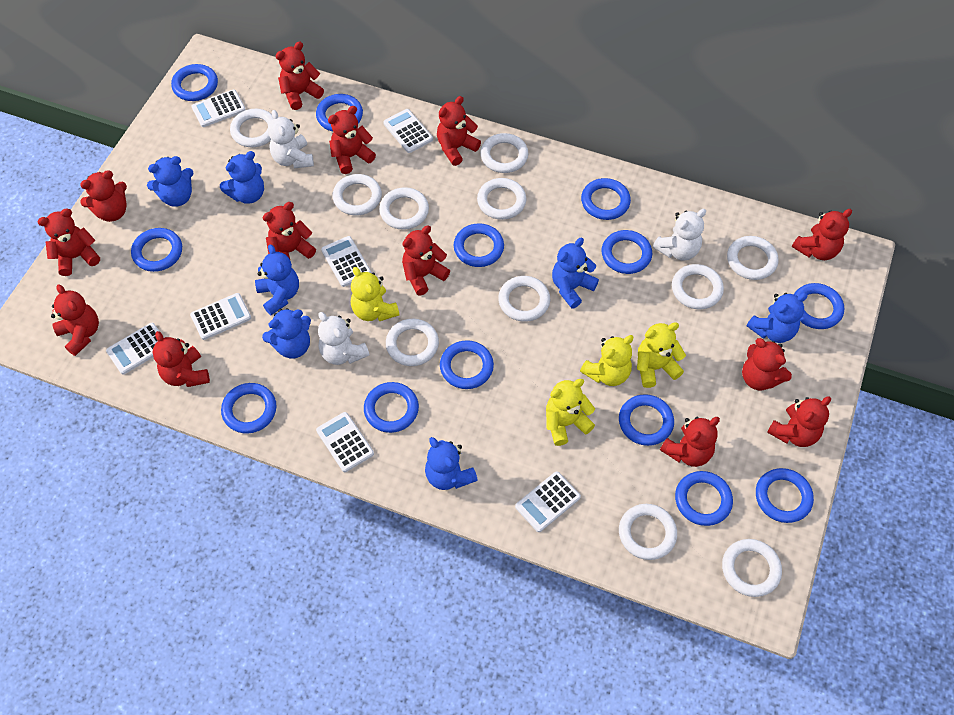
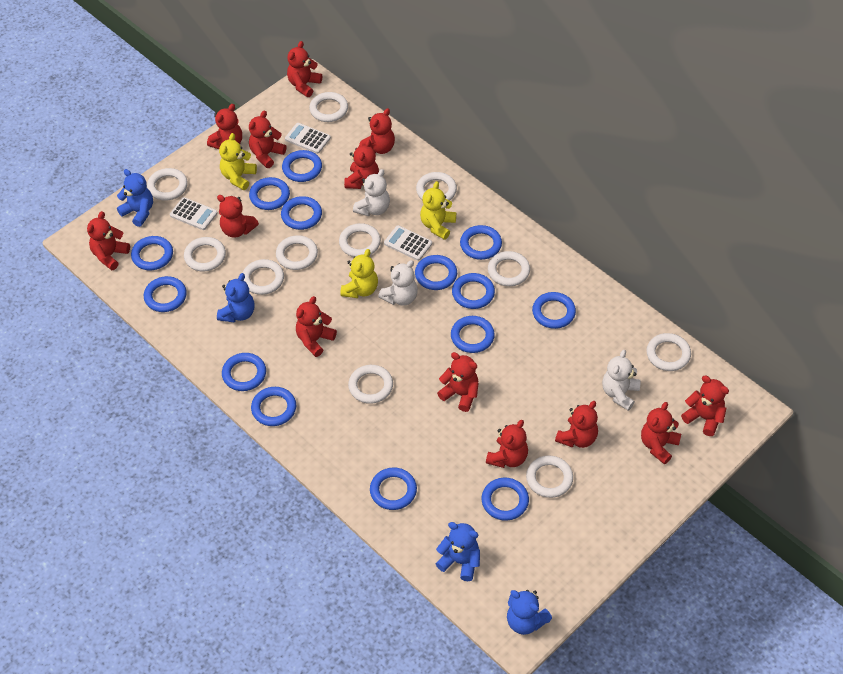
blue ring: [131,228,182,272] [171,64,218,101] [221,383,277,434] [316,94,363,132] [364,382,419,433] [440,340,494,389] [454,223,504,267] [581,178,631,220] [601,230,652,274] [619,394,674,446] [675,471,733,526] [756,468,814,523] [794,283,844,329] = 13 -> [131,236,173,270] [144,276,187,312] [222,353,266,391] [249,177,290,210] [251,387,296,426] [281,196,322,230] [282,150,322,182] [370,467,417,510] [415,255,457,290] [451,316,495,353] [452,273,495,309] [460,225,502,260] [482,478,529,521] [532,292,576,329] = 14
blue teddy bear: [147,156,194,207] [220,151,264,204] [255,244,299,315] [262,308,311,359] [425,437,478,490] [552,238,599,309] [747,293,808,343] = 7 -> [117,169,153,227] [217,273,255,323] [436,522,480,581] [507,590,552,635] = 4
white calculator: [106,323,164,374] [190,293,251,340] [192,89,246,127] [316,412,374,472] [321,236,371,287] [383,109,433,153] [515,471,581,532] = 7 -> [170,197,218,230] [285,123,331,154] [384,225,432,261] = 3
yellow teddy bear: [351,267,400,321] [546,379,595,446] [580,335,633,386] [637,322,686,388] = 4 -> [219,133,257,190] [340,249,378,298] [420,181,456,240] = 3

